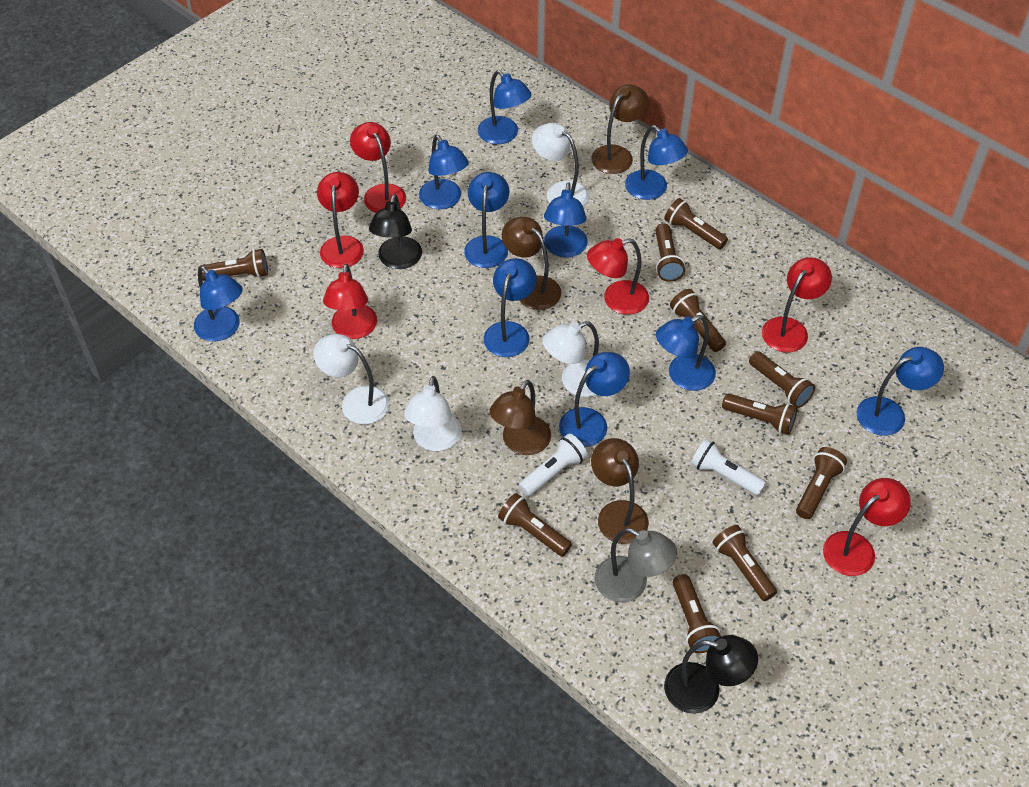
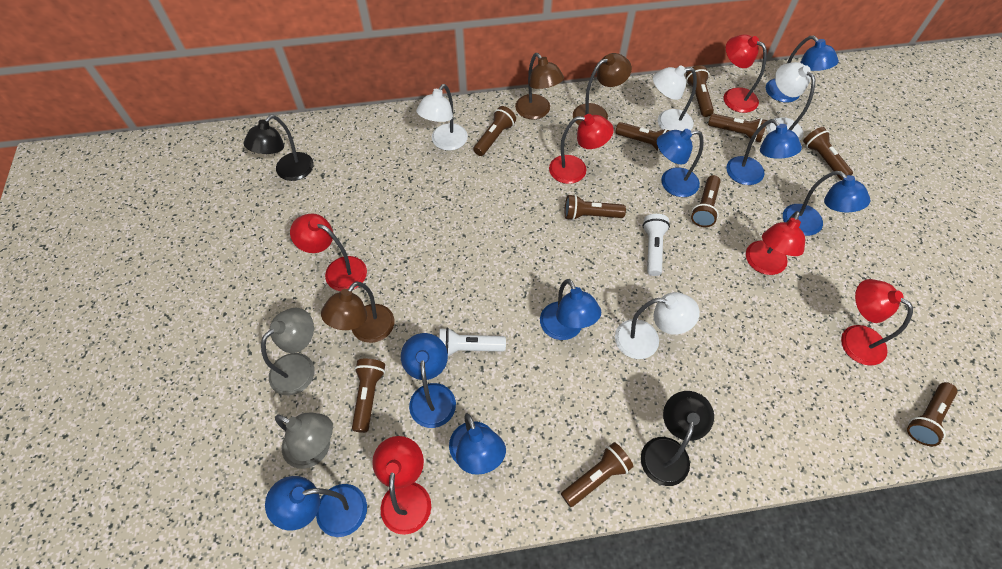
blue lamp: [194,266,243,342] [419,135,469,209] [464,172,509,268] [478,70,532,144] [483,258,537,357] [544,182,588,257] [559,352,630,447] [625,125,688,200] [656,315,716,391] [857,347,944,436] = 10 -> [265,476,367,537] [401,333,456,428] [449,414,506,475] [540,279,601,340] [657,129,704,197] [726,119,802,185] [766,36,839,103] [783,171,870,236] = 8
brown lamp: [489,380,551,455] [502,217,561,310] [591,84,649,174] [591,438,649,544] = 4 -> [321,281,394,343] [515,53,564,120] [573,53,632,125] = 3
grey lamp: [594,528,677,602] = 1 -> [261,308,315,395] [275,412,333,469] = 2

